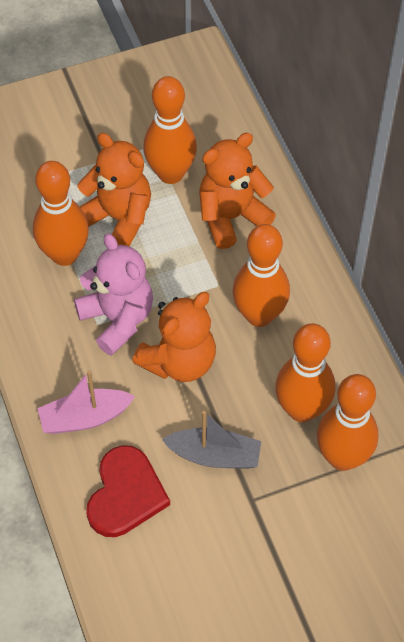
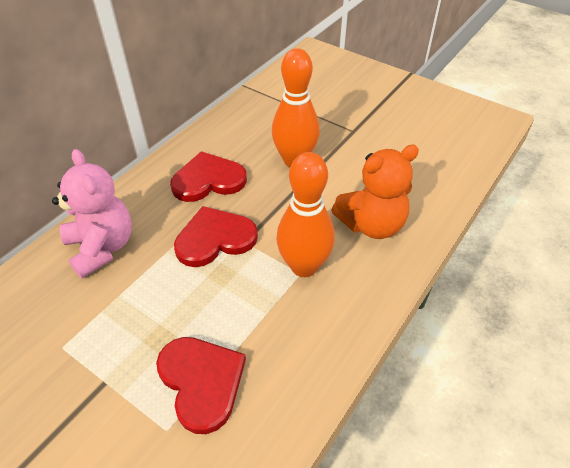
grey boat: [162,411,261,469] = 1 -> none = 0
orange bowling pin: [33,161,89,266] [143,76,197,184] [233,224,290,327] [275,323,335,422] [317,374,379,471] = 5 -> [272,48,320,167] [276,152,335,277] = 2
orange teddy bear: [77,133,151,246] [132,292,216,382] [199,133,276,249] = 3 -> [331,144,419,239] = 1
pink boat: [37,370,135,434] = 1 -> none = 0
red heart: [86,445,170,537] = 1 -> [156,337,246,434] [170,151,247,202] [174,206,258,267] = 3

